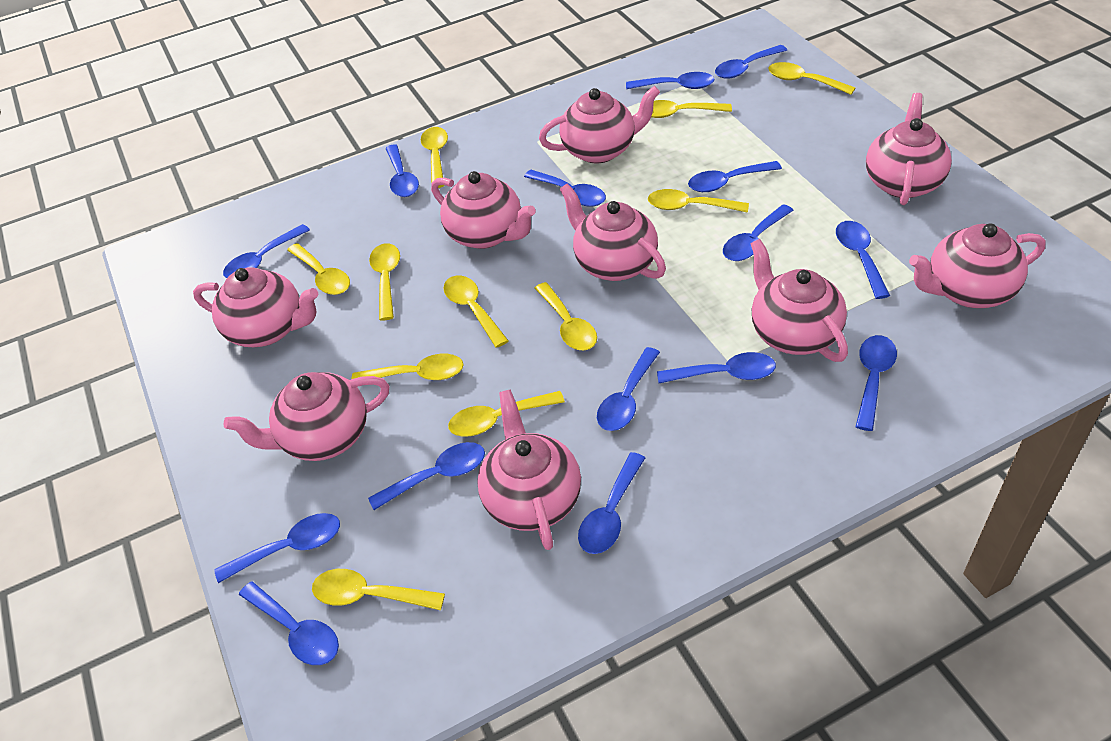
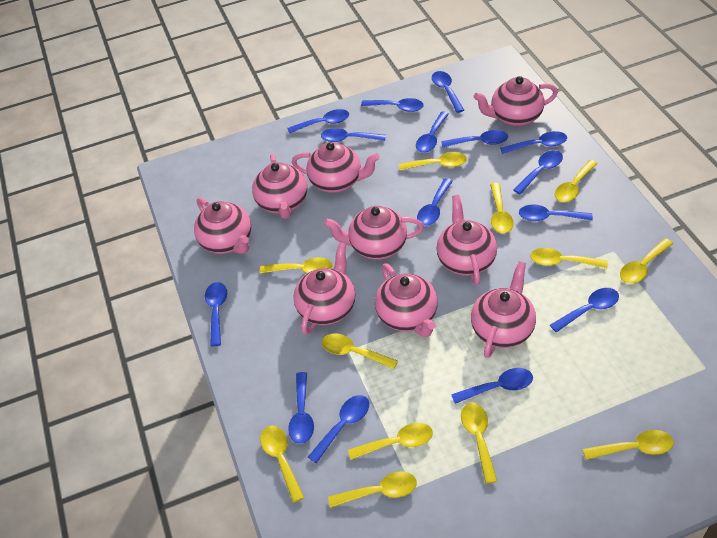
yellow spoon: [287,243,350,295] [312,569,445,610] [351,354,464,380] [369,243,400,320] [421,127,448,188] [443,276,509,348] [448,391,565,437] [535,282,597,350] [648,189,749,213] [651,100,732,118] [768,62,855,95] = 11 -> [260,257,333,273] [260,426,304,503] [322,334,398,369] [328,471,417,508] [348,423,433,460] [399,152,467,170] [461,403,497,484] [490,183,513,233] [530,248,608,268] [555,160,598,202] [583,430,674,460] [620,238,673,284] = 12

